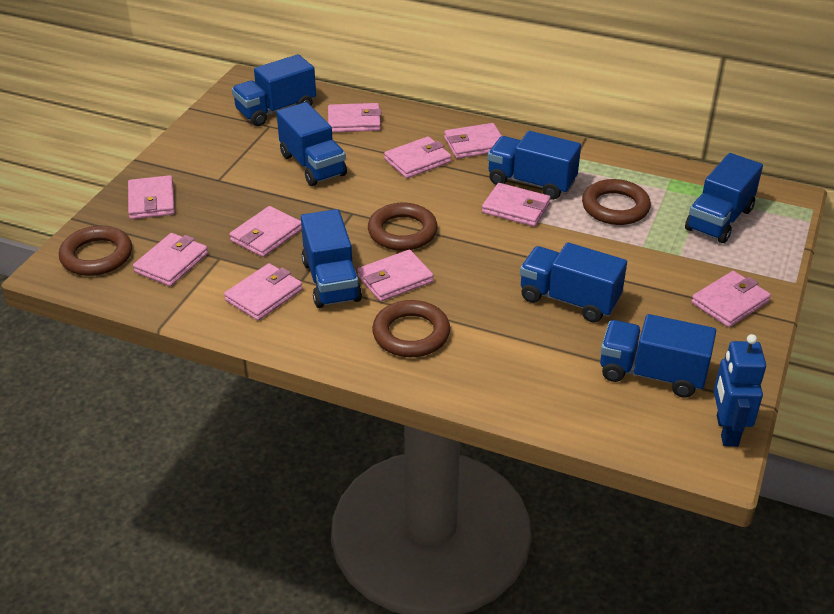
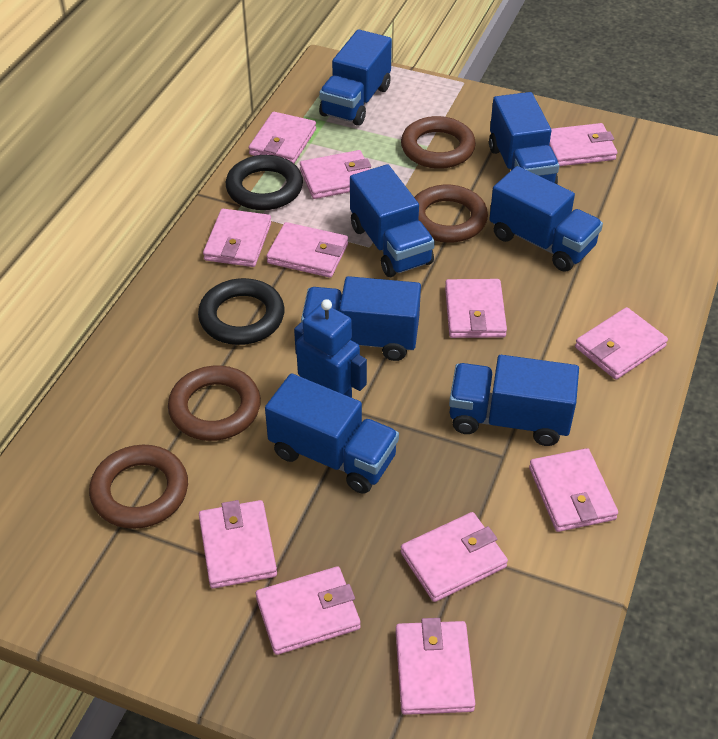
black ring: none = 0 -> [198,278,284,345] [226,155,303,210] = 2
pink wallet: [128,175,175,219] [133,233,208,286] [224,263,303,320] [230,206,302,257] [328,103,382,132] [357,250,434,302] [384,136,451,178] [444,123,502,159] [482,183,551,227] [691,271,771,327] = 10 -> [199,500,277,589] [203,209,271,267] [249,112,316,163] [256,567,361,655] [266,222,348,278] [300,150,371,199] [396,618,475,715] [401,512,508,602] [445,279,507,338] [529,448,618,532] [549,123,617,166] [575,307,668,380] = 12

